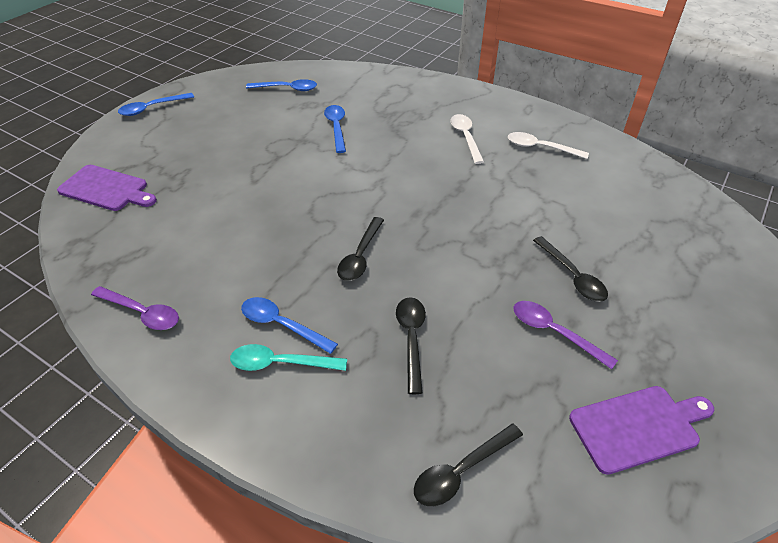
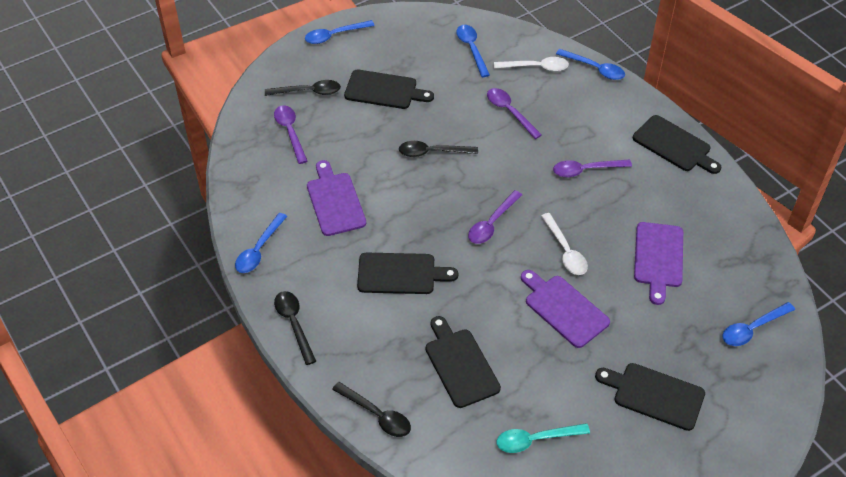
black cutting board: none = 0 -> [344,70,434,109] [357,253,458,294] [425,316,501,408] [595,363,705,431] [633,115,721,174] = 5
blue spoon: [118,93,194,116] [241,297,338,354] [246,79,317,91] [324,105,346,153] = 4 -> [235,213,287,273] [305,20,375,44] [456,25,490,77] [556,49,625,80] [722,302,795,346] = 5
purple cutting board: [57,165,157,211] [569,386,714,475] = 2 -> [307,160,366,236] [521,270,610,348] [634,222,683,305] = 3
purple spoon: [91,286,179,330] [513,301,618,369] = 2 -> [274,105,307,164] [468,190,522,244] [487,88,542,139] [553,159,632,178] = 4

